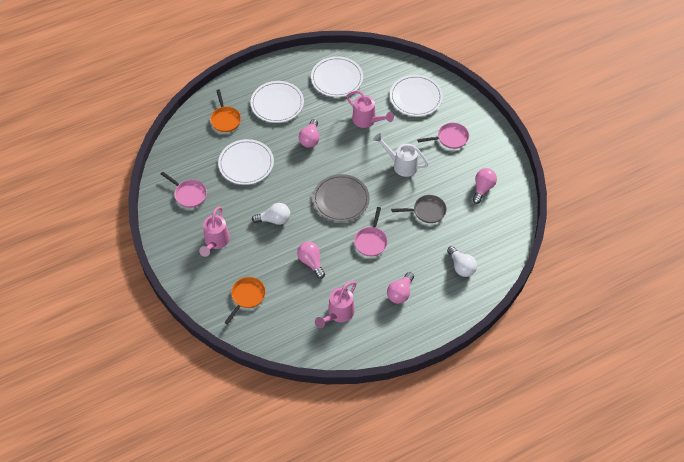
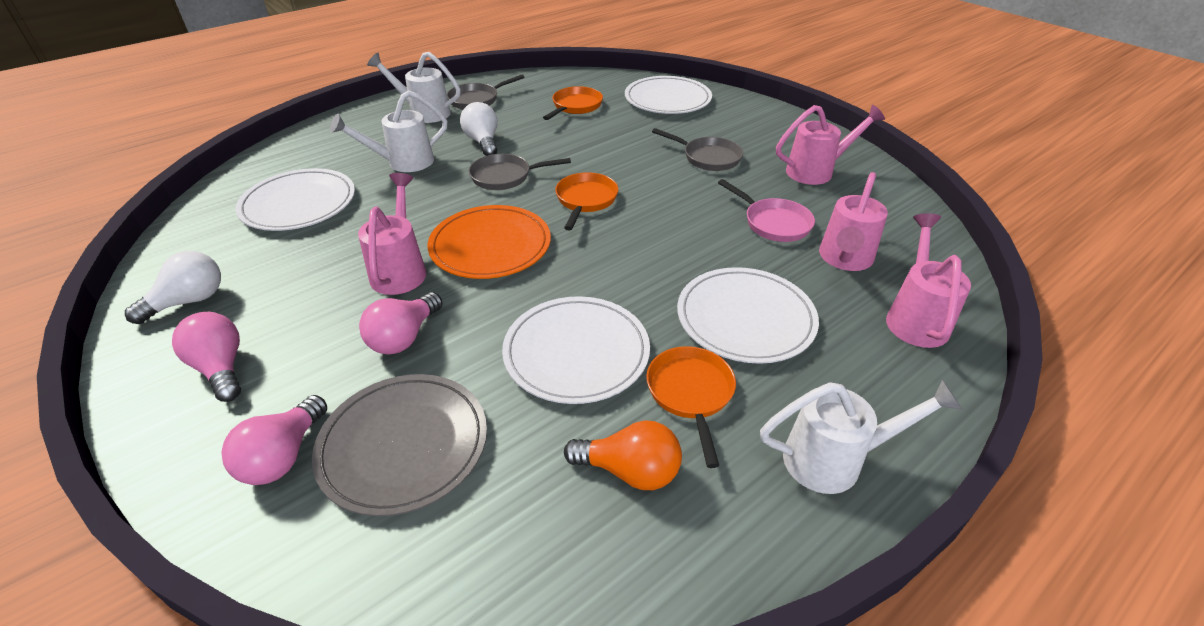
grey pan: [391,195,447,223] = 1 -> [447,74,525,109] [469,154,571,190] [652,128,743,171] = 3
orange light bulb: none = 0 -> [564,420,682,490] = 1
orange pan: [210,89,241,132] [224,277,266,324] = 2 -> [543,86,603,120] [555,172,618,230] [646,346,736,468] = 3
orange plate: none = 0 -> [428,205,551,279] = 1
pink light bulb: [297,242,325,279] [299,119,319,148] [387,272,414,304] [472,168,497,204] = 4 -> [172,312,241,402] [221,395,327,485] [359,292,443,355] = 3
pink pan: [161,172,207,208] [354,207,388,257] [417,123,469,149] = 3 -> [718,179,815,242] = 1
pink watering can: [199,206,230,257] [315,281,357,328] [346,91,394,128] = 3 -> [358,173,427,295] [776,105,885,185] [819,172,888,271] [886,213,971,348] = 4
white watering can: [373,133,429,177] = 1 -> [330,90,447,172] [367,52,461,123] [760,380,963,494] = 3

